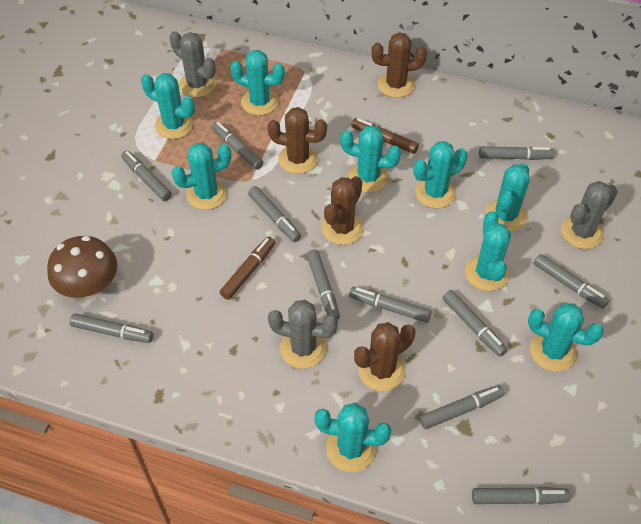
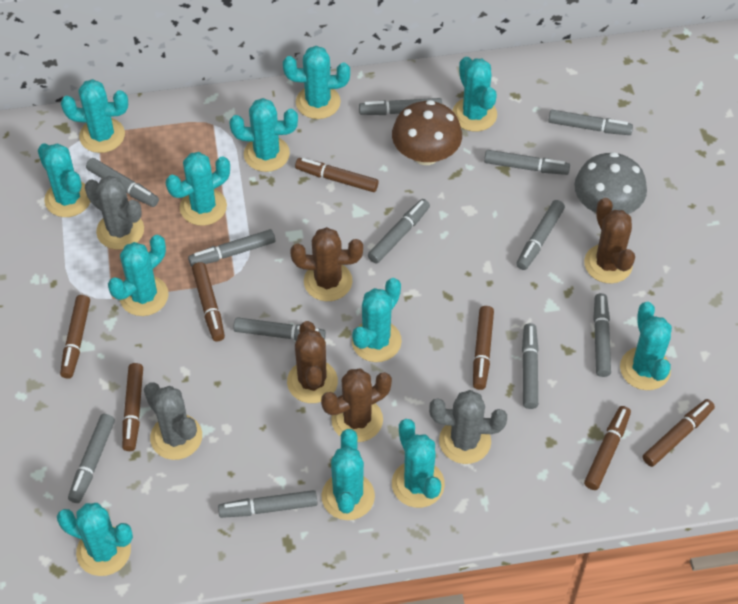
brown marker: [220,236,275,300] [351,118,419,154] = 2 -> [60,295,90,379] [122,363,143,451] [192,262,225,342] [295,158,379,192] [473,306,494,390] [584,406,631,490] [643,399,715,467] = 7
grey marker: [70,313,153,343] [121,150,172,201] [212,121,264,170] [248,186,301,242] [306,249,340,320] [349,287,431,323] [420,385,504,429] [443,290,507,357] [472,487,571,505] [479,146,554,160] [534,254,609,309] = 11 -> [68,414,115,503] [86,158,159,207] [188,229,275,267] [218,490,317,518] [233,317,326,341] [359,98,442,115] [368,199,430,264] [484,150,570,175] [516,200,565,270] [522,323,539,409] [548,110,633,135] [593,293,611,377] = 12
grey mushroom: none = 0 -> [574,152,647,214] = 1
turquoise cactus: [141,73,195,139] [171,143,231,210] [230,50,285,115] [314,403,391,472] [340,125,401,193] [413,141,468,209] [465,211,511,291] [485,163,529,232] [528,303,604,372] = 9 -> [38,143,90,217] [57,503,133,576] [61,79,128,153] [108,235,169,316] [166,152,230,226] [230,98,298,172] [283,46,350,119] [321,429,375,520] [352,278,402,362] [392,419,445,508] [452,57,497,132] [620,302,672,390] = 12

